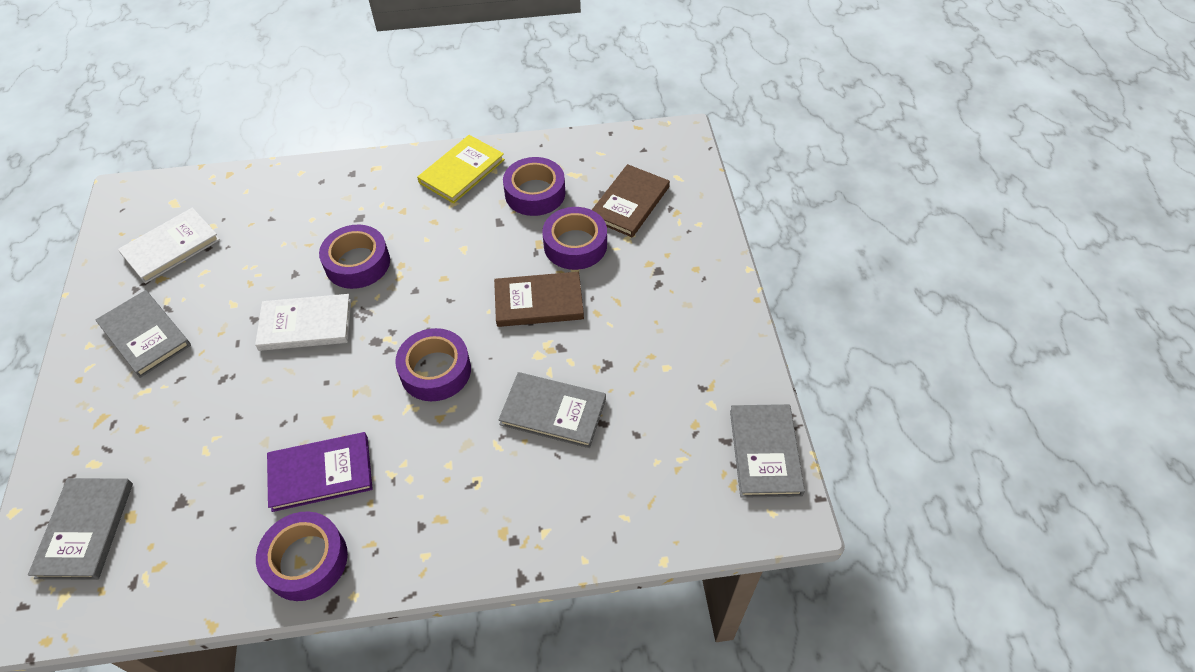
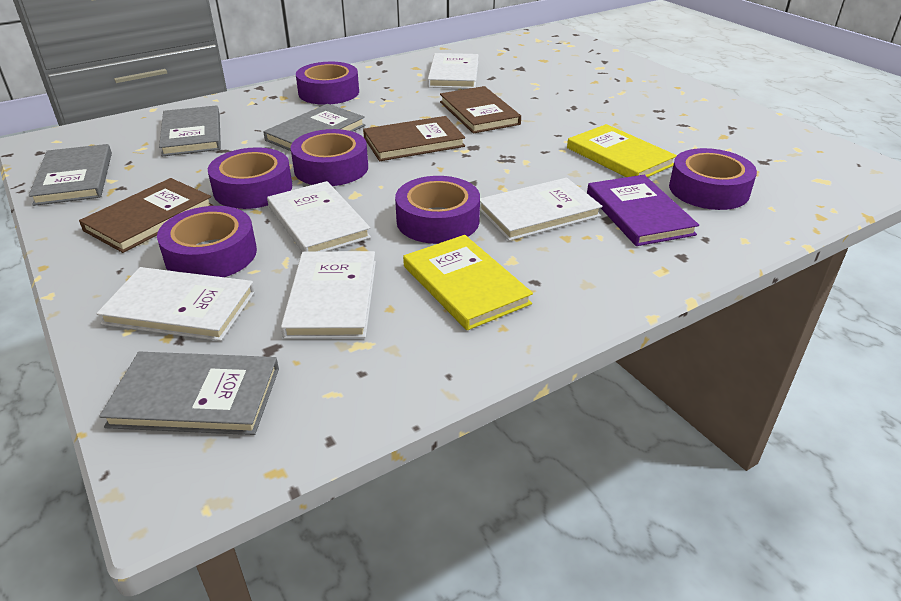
brown book: [494,272,584,327] [592,164,670,237] = 2 -> [79,178,213,253] [363,116,465,161] [440,86,521,134] = 3
purple tape: [256,511,348,601] [319,225,390,289] [395,328,471,401] [503,157,565,216] [542,207,607,270] = 5 -> [157,206,257,277] [208,147,292,209] [291,129,368,186] [296,62,359,105] [395,176,480,244] [669,148,757,210] = 6
white book: [118,208,220,284] [255,294,351,351] = 2 -> [96,267,255,341] [267,181,371,252] [281,251,376,339] [427,53,479,89] [480,178,603,241] = 5
yellow book: [417,135,505,204] = 1 -> [403,235,533,330] [567,124,677,177] = 2

